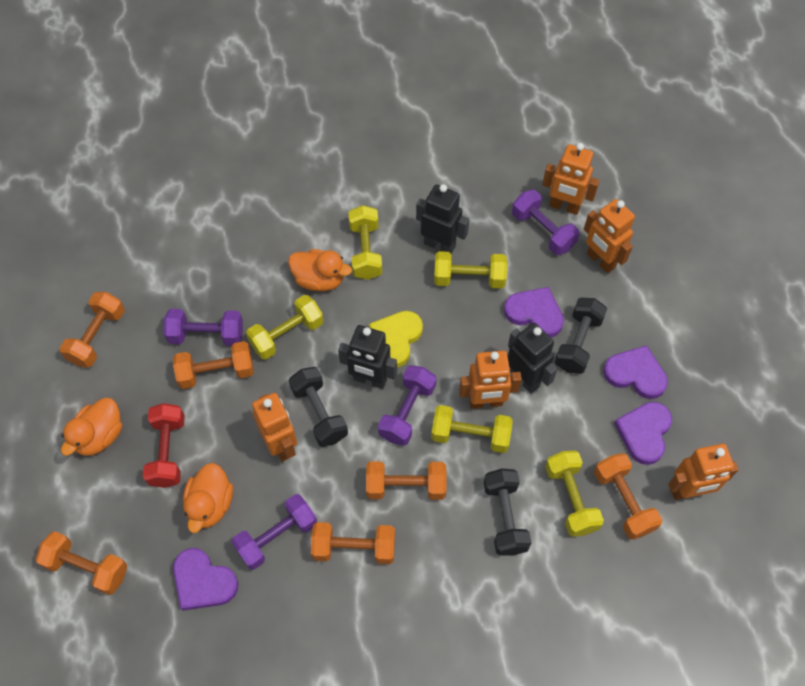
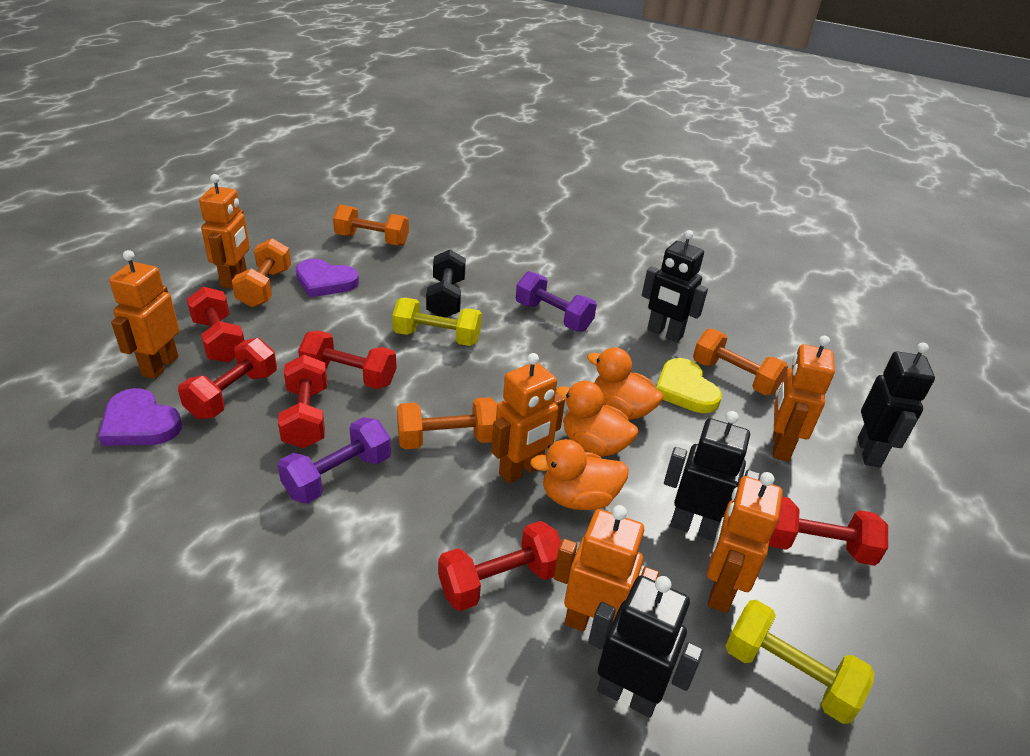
black dumbbell: [289,367,348,447] [483,468,531,556] [555,298,607,374] = 3 -> [426,249,466,318] = 1
black robot: [338,325,397,389] [416,184,469,254] [508,323,557,394] = 3 -> [588,575,703,718] [642,230,708,342] [664,411,760,541] [858,343,935,467] = 4
orange dumbbell: [35,531,127,595] [59,292,125,368] [173,341,254,389] [311,522,395,564] [366,461,446,500] [594,453,662,540] = 6 -> [232,238,291,307] [333,205,409,246] [397,397,498,449] [693,329,788,395] = 4
orange robot: [252,393,297,462] [459,350,522,409] [542,143,600,215] [584,199,635,273] [668,443,739,500] = 5 -> [109,250,179,379] [199,174,250,289] [491,353,565,483] [554,505,659,631] [707,472,783,613] [773,336,835,462] = 6
purple dumbbell: [164,309,243,346] [232,494,317,570] [378,365,436,446] [512,190,580,255] = 4 -> [278,417,391,504] [516,271,597,331] = 2
purple heart: [173,548,238,611] [504,287,564,337] [603,345,668,399] [614,402,672,465] = 4 -> [98,388,182,446] [296,259,359,297] = 2
red dumbbell: [143,403,185,488] = 1 -> [178,338,277,419] [187,287,244,363] [278,355,327,448] [298,331,397,389] [438,521,561,611] [769,497,888,566] = 6
yellow dumbbell: [246,295,323,360] [348,205,382,280] [431,405,513,453] [434,251,507,289] [545,451,604,537] = 5 -> [392,298,482,346] [726,600,875,724] = 2

